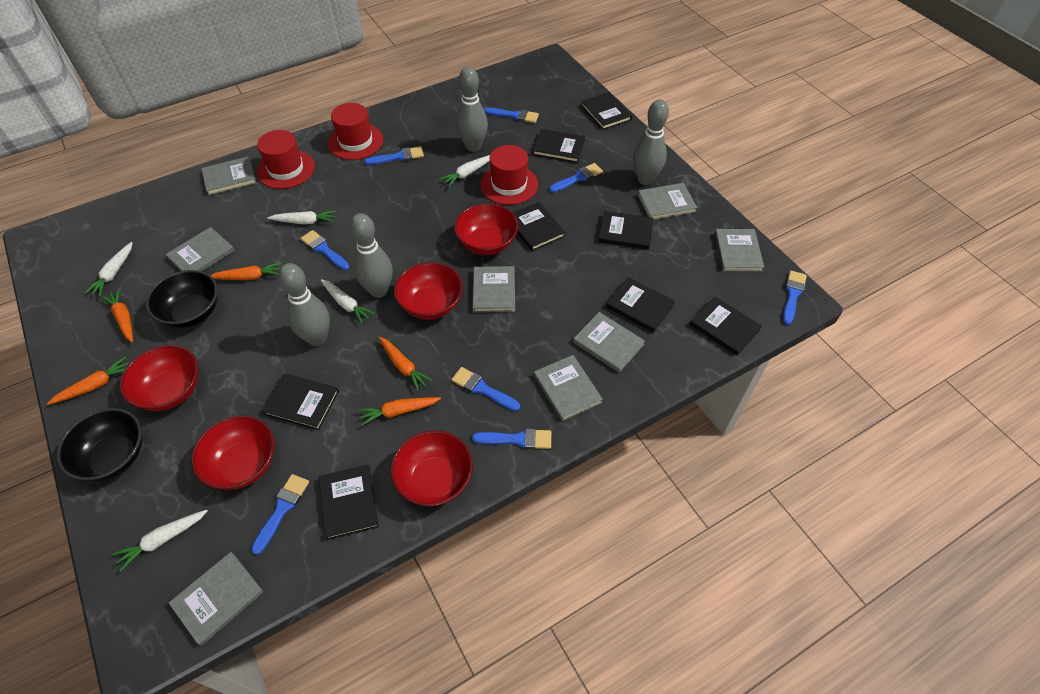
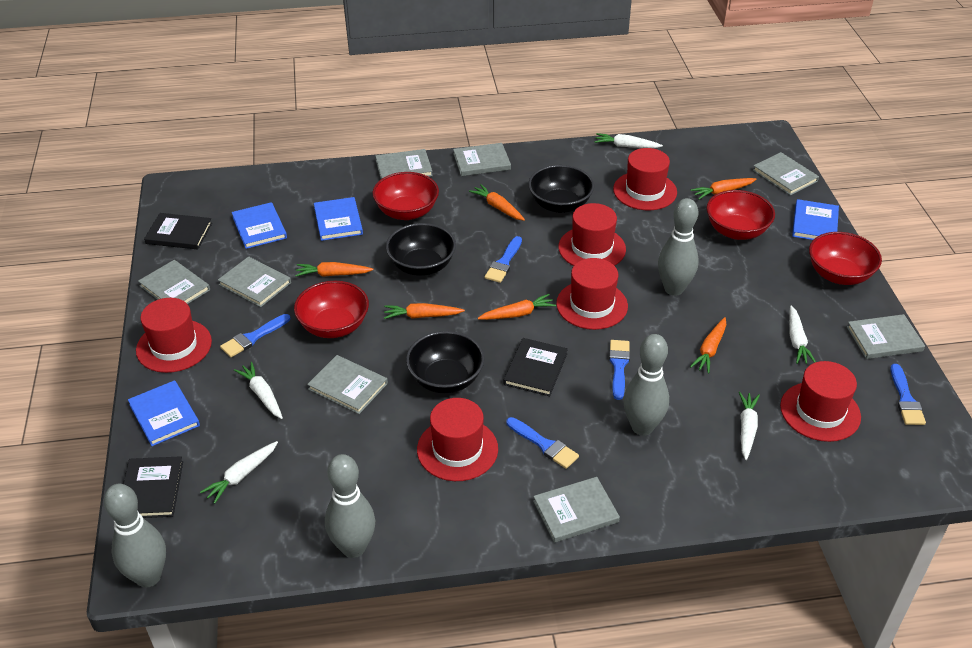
black book: [262,373,339,430] [318,465,379,540] [513,202,565,251] [533,129,585,163] [581,92,632,130] [598,211,654,250] [606,277,675,333] [690,297,762,356] = 8 -> [123,456,183,518] [144,213,212,249] [503,338,568,396] = 3
black bowl: [57,408,142,481] [146,270,218,328] = 2 -> [386,223,456,276] [406,331,484,394] [528,165,594,213] = 3
blue book: none = 0 -> [128,380,200,446] [232,202,287,249] [314,197,363,241] [792,199,839,240] = 4
blue brush: [251,474,309,555] [301,230,349,270] [364,146,424,165] [451,367,520,411] [472,429,551,449] [484,107,539,123] [549,163,603,193] [783,271,807,325] = 8 -> [220,314,290,357] [485,236,522,283] [507,417,579,469] [609,340,630,400] [890,364,926,425] = 5
orange carrot: [47,357,129,405] [101,288,133,342] [210,262,282,280] [358,397,441,426] [379,336,433,391] = 5 -> [295,262,373,277] [384,303,465,319] [469,184,525,221] [478,294,556,320] [690,317,727,373] [691,178,757,200] = 6
red bowl: [120,345,198,411] [192,416,275,490] [391,431,473,506] [394,262,463,319] [454,203,518,255] = 5 -> [294,281,369,338] [372,172,439,220] [706,190,775,240] [809,232,882,285] = 4
red hat: [257,130,315,189] [328,103,383,160] [480,145,538,205] = 3 -> [136,298,212,373] [417,398,498,481] [556,258,628,330] [558,203,626,266] [613,148,677,210] [780,361,861,442] = 6

